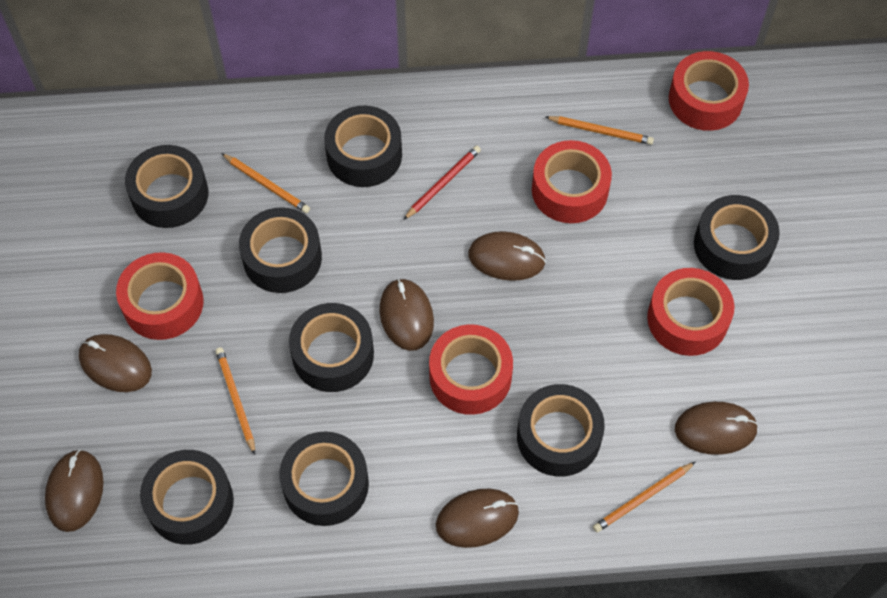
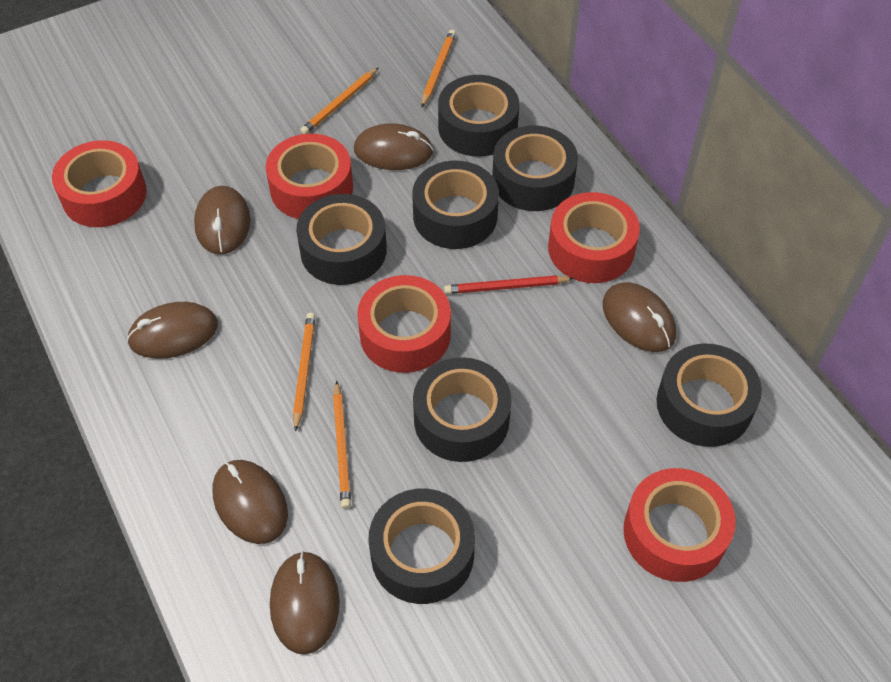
black tape: [125,145,208,228] [140,450,234,545] [239,207,322,293] [279,431,369,526] [289,303,374,392] [324,106,402,187] [517,384,605,477] [694,195,780,280] = 8 -> [296,194,387,285] [368,489,475,604] [412,161,499,249] [413,357,512,462] [438,75,519,157] [492,126,578,211] [657,344,762,447] = 7

